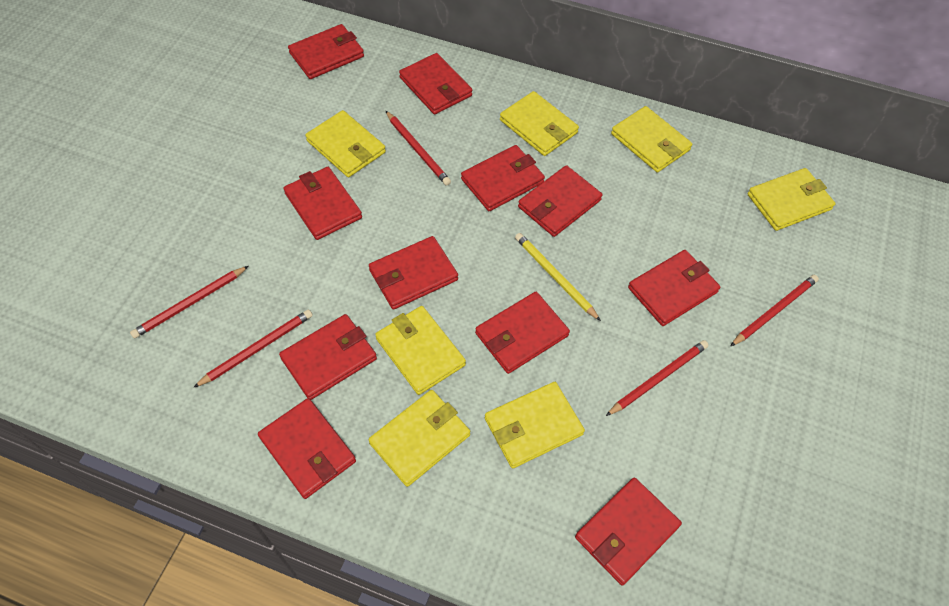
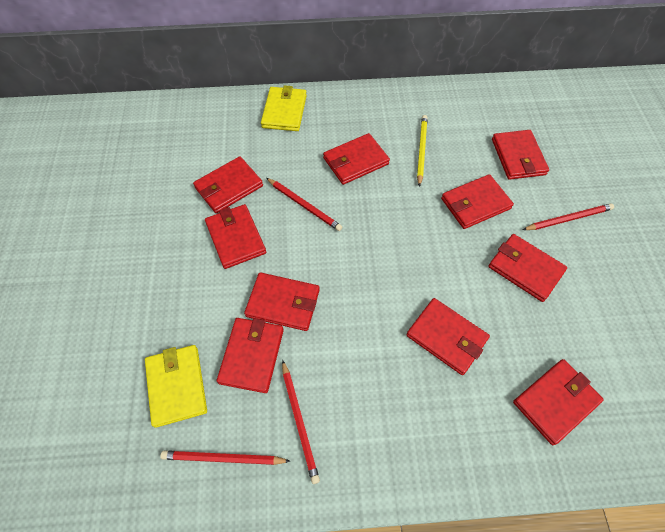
red pencil: [130,266,249,339] [193,309,313,388] [386,111,451,186] [606,340,708,416] [731,275,819,346] = 5 -> [160,451,290,465] [266,178,342,231] [282,360,320,484] [522,203,614,230] = 4
red wallet: [258,398,356,499] [279,314,377,400] [283,167,362,240] [288,24,364,79] [369,236,458,310] [399,53,472,115] [461,145,545,211] [475,292,570,374] [518,165,602,237] [575,477,682,586] [628,250,720,326] = 11 -> [193,156,263,213] [205,204,266,269] [217,318,284,393] [244,272,320,331] [323,133,390,185] [406,298,490,375] [441,174,514,229] [488,234,567,302] [492,130,549,180] [513,359,604,445] = 10
yellow wallet: [305,110,386,177] [369,390,470,487] [375,306,466,395] [485,382,585,468] [500,91,579,156] [611,106,692,172] [747,168,835,231] = 7 -> [145,345,207,428] [261,85,307,131] = 2

